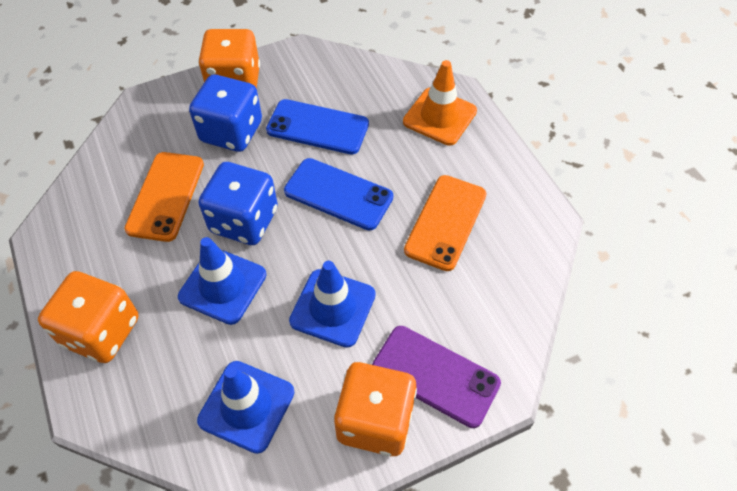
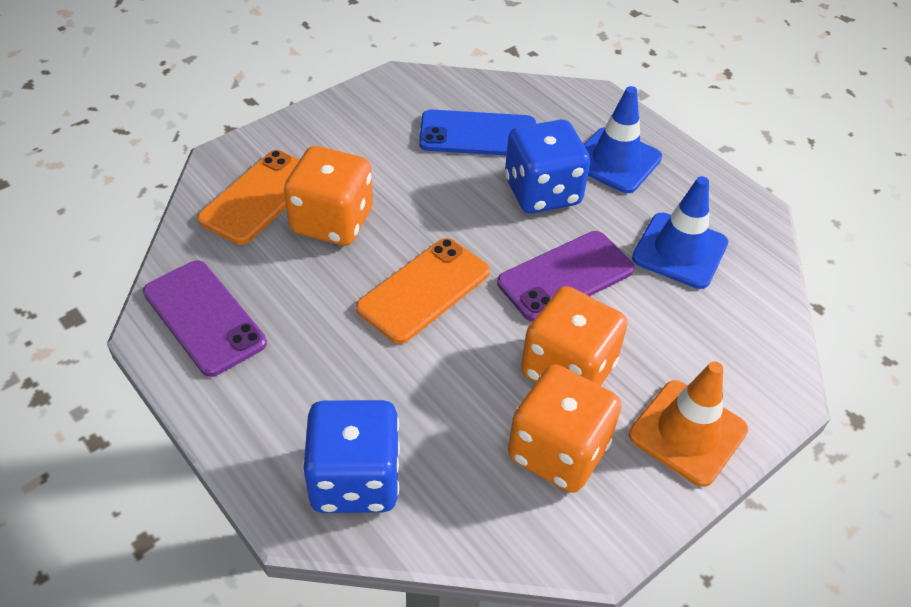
blue phone: [266,99,369,154] [284,158,393,230] = 2 -> [419,110,536,155] = 1
blue traffic cone: [178,237,267,325] [197,361,294,454] [289,261,376,348] = 3 -> [584,86,662,193] [632,176,728,289] = 2
purple phone: [372,326,501,428] = 1 -> [143,260,267,377] [497,231,635,322] = 2

